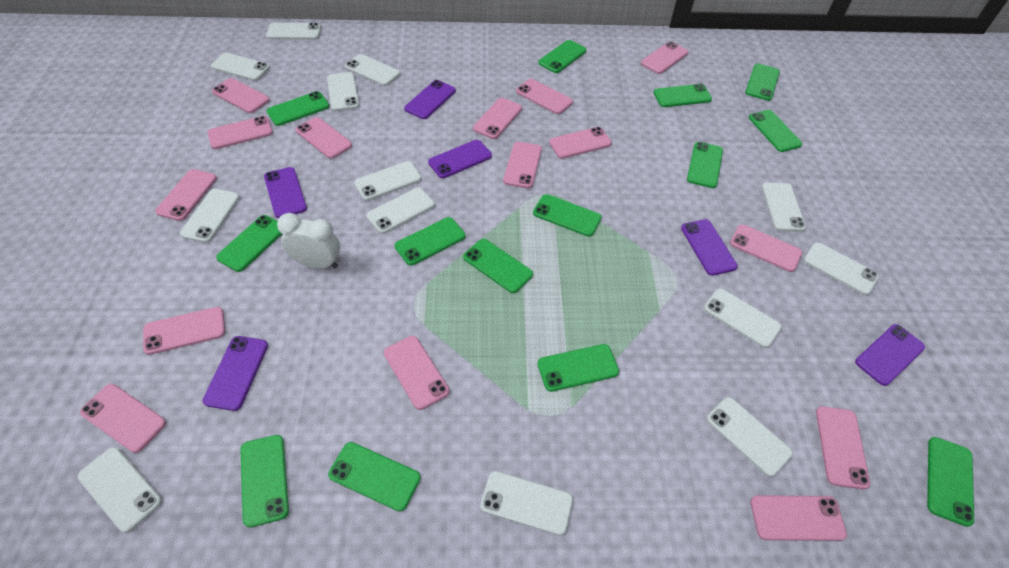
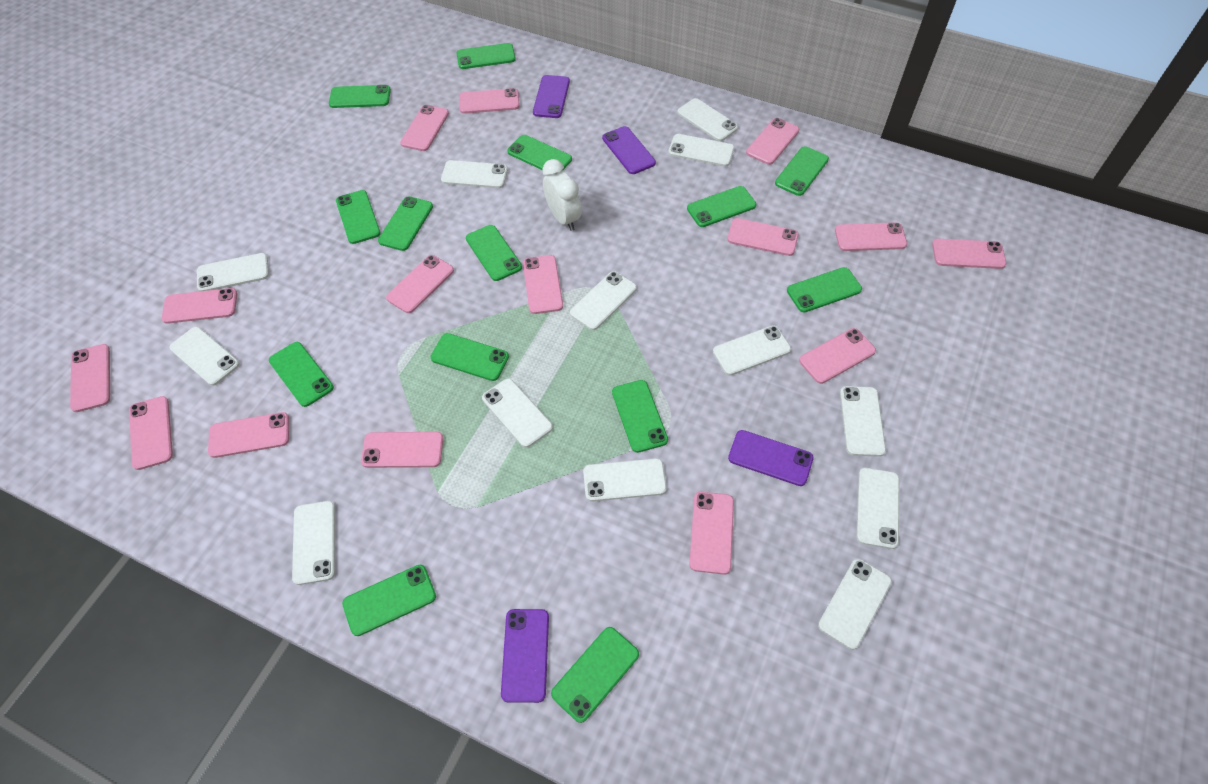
purple phone: [203,336,268,411] [264,167,307,218] [404,80,456,119] [428,140,492,178] [681,219,738,276] [855,324,925,386] = 6 -> [501,609,549,703] [533,75,570,118] [602,126,656,174] [728,430,814,486] = 4

